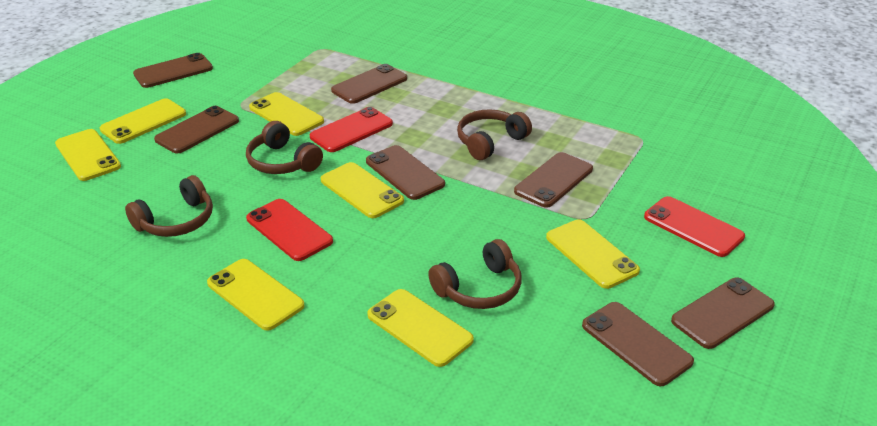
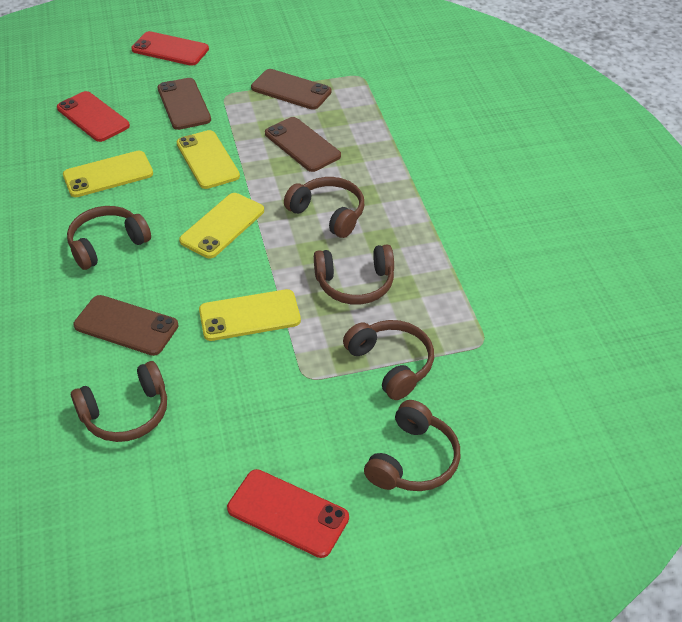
brown headphones: [125,175,213,237] [246,121,323,174] [428,239,521,309] [457,109,532,160] = 4 -> [67,206,151,270] [71,361,167,442] [284,177,364,238] [314,244,394,304] [343,320,434,400] [364,400,460,491] = 6
brown phone: [133,53,213,88] [154,106,239,154] [331,64,407,104] [366,145,445,200] [514,152,593,208] [582,302,694,386] [671,278,775,349] = 7 -> [73,295,178,356] [158,78,211,130] [251,69,332,110] [265,117,341,172] = 4
yellow phone: [55,129,121,181] [100,98,186,144] [207,259,305,331] [249,92,324,136] [321,162,404,218] [367,289,474,367] [546,219,640,289] = 7 -> [63,151,153,197] [177,130,240,189] [179,193,264,258] [199,289,301,341] = 4

